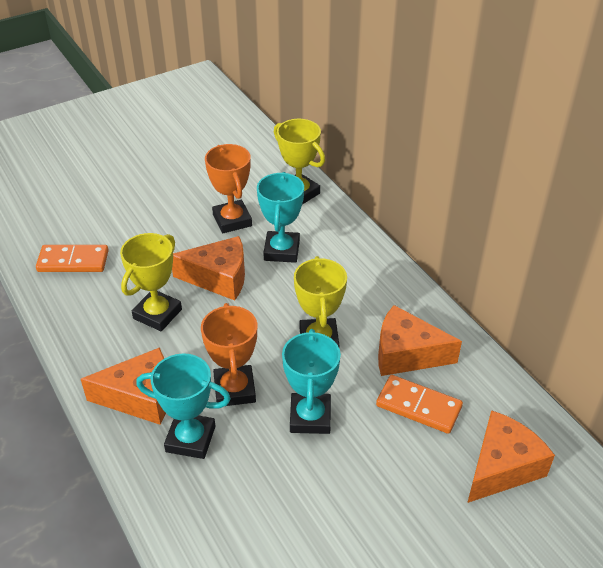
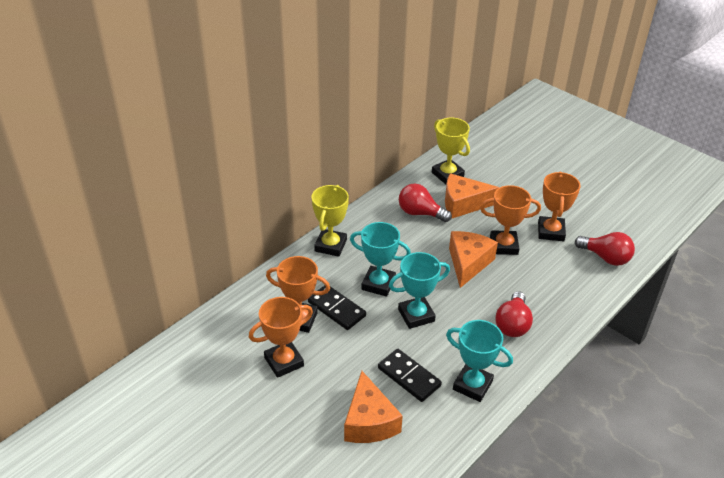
black domino: none = 0 -> [308,285,366,330] [378,349,442,402] = 2
orange cheese: [81,347,166,425] [172,236,245,301] [378,305,462,376] [467,410,555,503] = 4 -> [344,371,403,443] [445,173,500,218] [449,231,498,288] = 3
orange domino: [36,245,108,272] [376,375,463,434] = 2 -> none = 0
orange trophy: [201,303,257,406] [205,144,252,233] = 2 -> [249,297,313,378] [266,256,330,333] [480,185,541,255] [538,172,581,241] = 4
red light bulb: none = 0 -> [399,183,452,222] [495,291,533,337] [575,232,635,266] = 3
yellow trophy: [120,233,182,331] [274,119,325,205] [294,256,347,347] = 3 -> [312,185,349,257] [432,118,470,184] = 2

